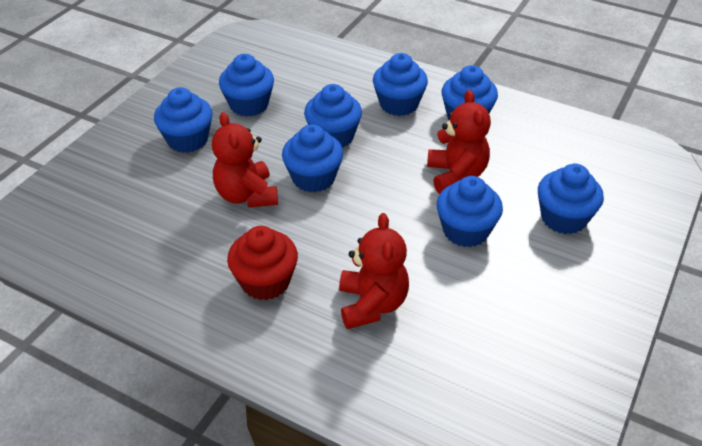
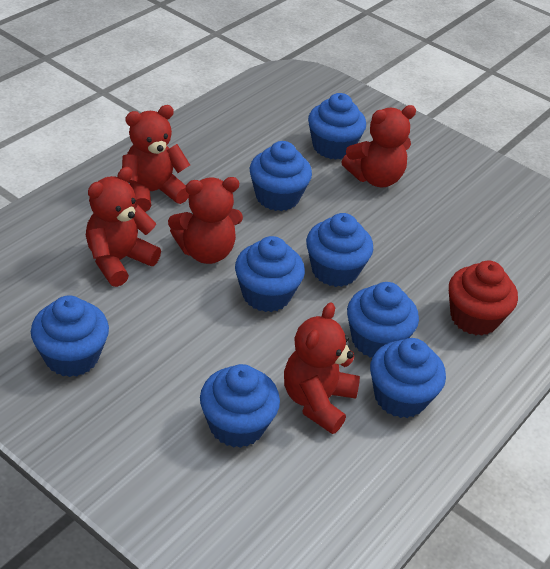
red teddy bear: [212,112,278,207] [339,213,409,329] [427,90,491,194] = 3 -> [86,167,161,287] [122,105,190,212] [168,177,243,264] [284,302,360,434] [342,105,416,187] = 5

